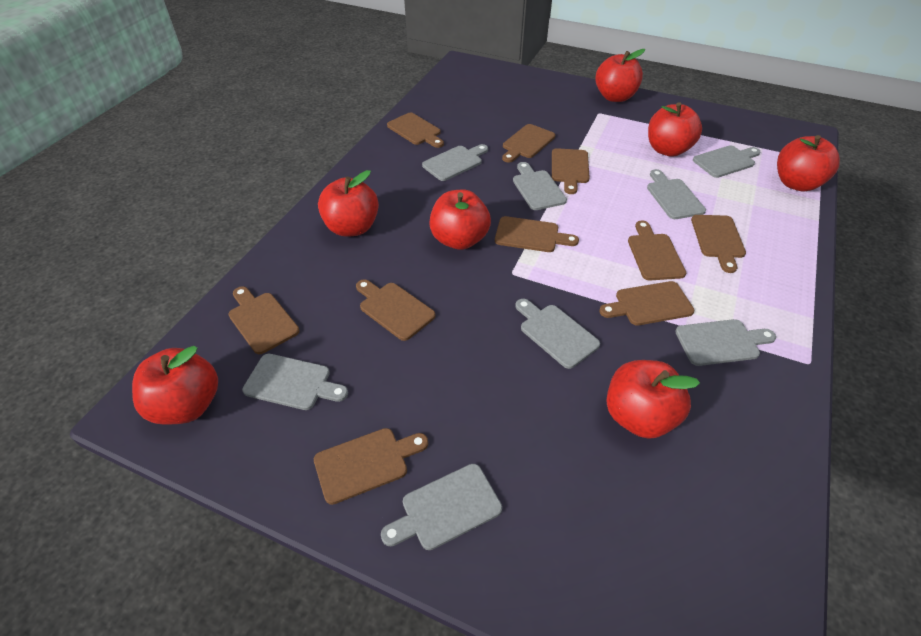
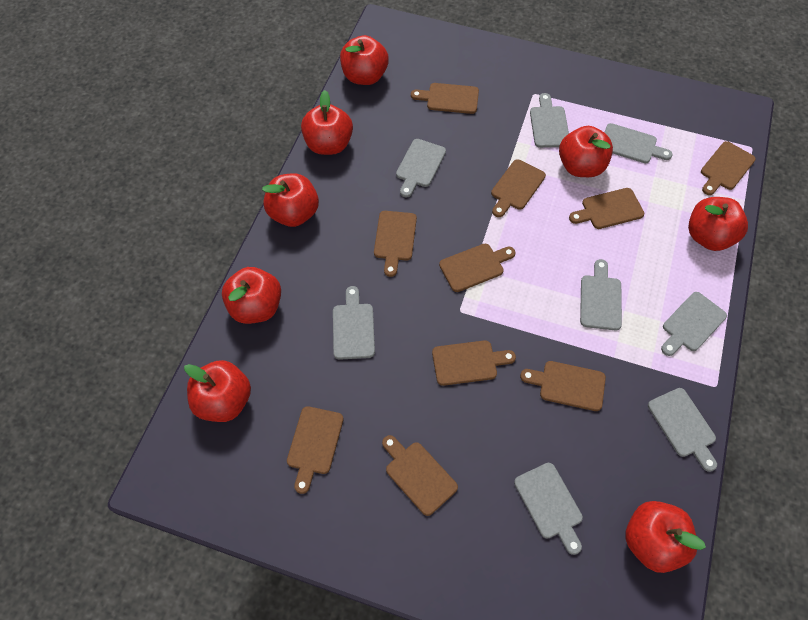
red apple: [132,346,218,425] [318,170,379,237] [429,190,491,250] [595,49,645,102] [607,360,700,439] [648,102,702,157] [777,135,840,192] = 7 -> [184,360,251,422] [222,267,281,324] [262,173,319,227] [301,90,353,155] [340,35,389,85] [559,126,613,177] [626,501,706,573] [688,197,748,251] = 8

